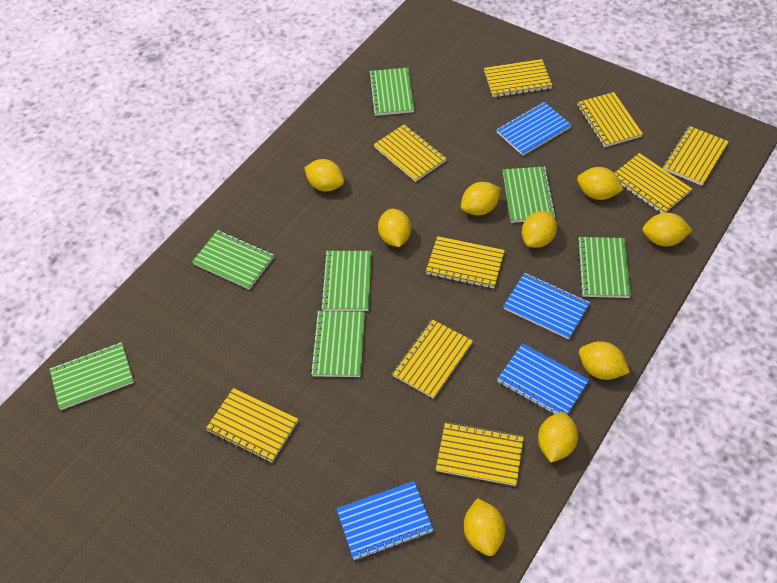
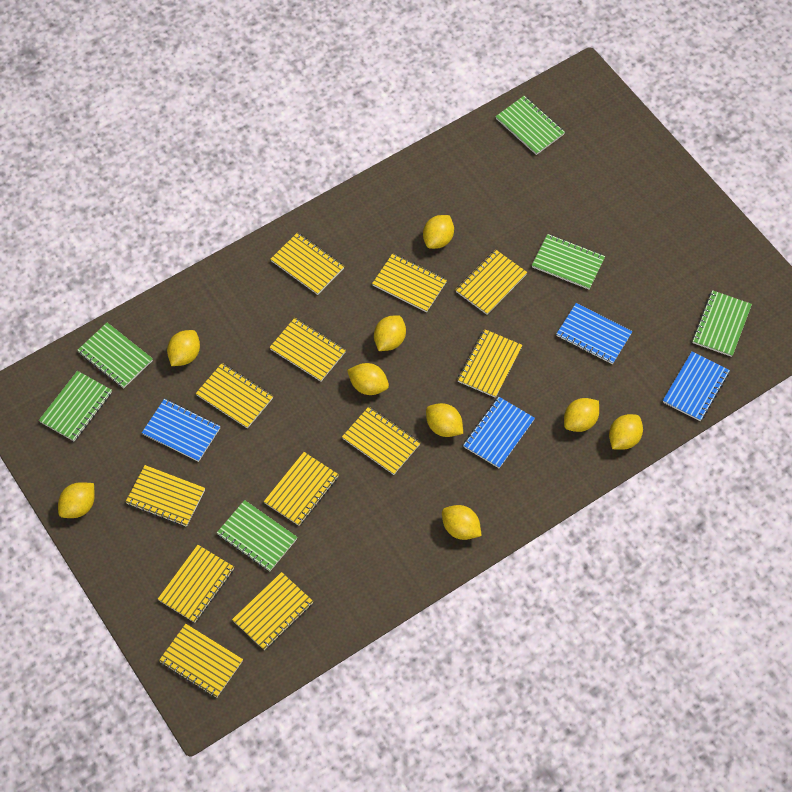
green notebook: [50,342,134,410] [192,230,274,290] [310,311,365,377] [320,251,371,311] [369,67,414,116] [503,167,556,223] [577,237,631,298] = 7 -> [39,371,112,441] [78,323,153,388] [217,500,297,571] [496,96,565,155] [532,234,605,290] [692,290,752,357] = 6
yellow notebook: [206,388,298,463] [374,124,447,182] [392,319,473,399] [426,236,505,288] [436,422,524,486] [484,59,553,97] [577,92,643,147] [615,153,692,213] [663,126,729,186] = 9 -> [126,465,205,527] [158,545,234,623] [159,624,243,698] [196,363,273,429] [232,572,313,650] [264,452,339,526] [269,318,346,381] [271,233,344,295] [342,407,420,475] [372,253,447,312] [456,250,527,315] [457,329,523,398] = 12

